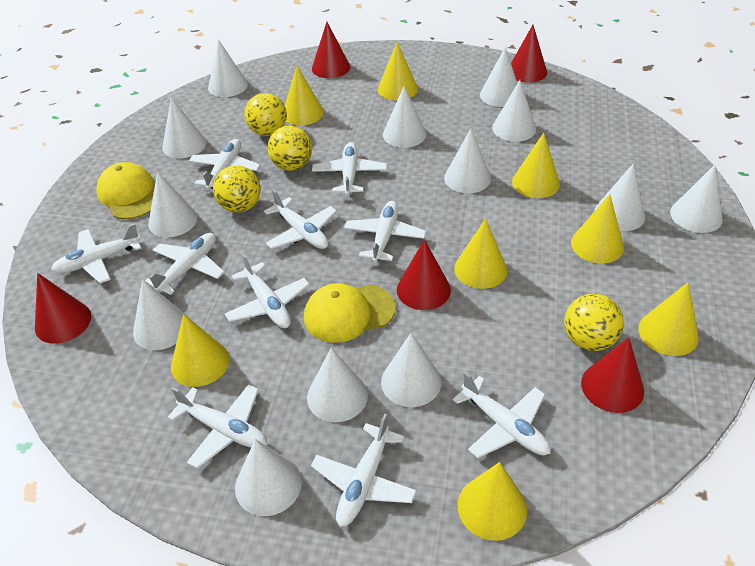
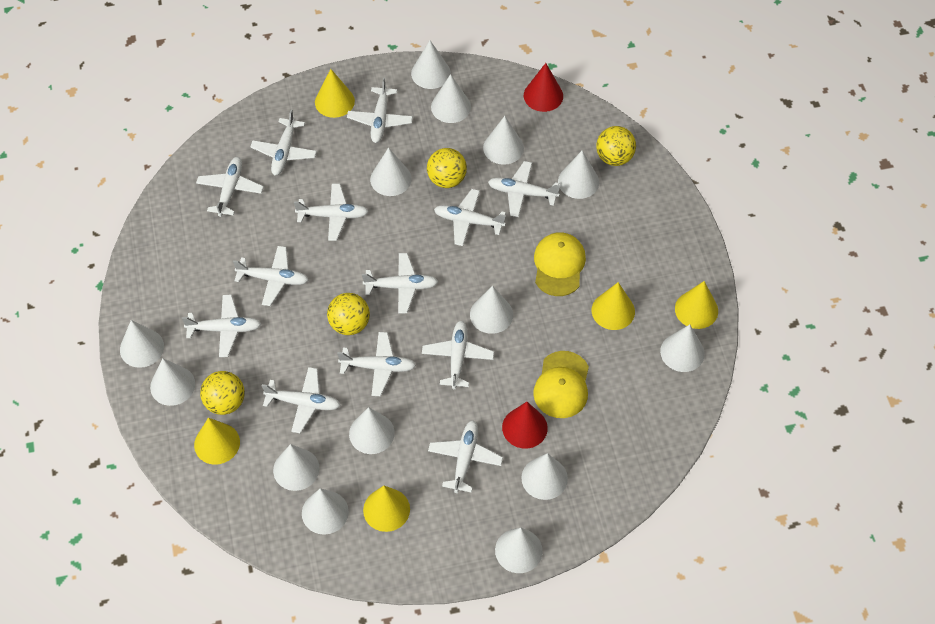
red cone: [35,273,91,344] [312,22,350,78] [397,239,451,310] [511,25,547,83] [581,337,644,413] = 5 -> [502,402,548,449] [524,63,563,112] = 2
white cone: [133,279,187,350] [148,171,197,237] [162,97,206,158] [208,39,248,97] [235,439,302,516] [307,348,368,422] [381,333,441,407] [383,86,426,148] [444,129,491,193] [480,47,517,107] [492,80,536,142] [594,163,645,231] [670,165,723,233] = 13 -> [120,320,164,368] [150,358,195,406] [273,444,319,491] [302,488,349,535] [349,407,395,454] [370,147,412,196] [411,40,451,89] [431,74,471,123] [470,286,513,334] [483,116,524,165] [495,528,543,573] [521,453,568,500] [558,150,599,199] [660,324,705,372] = 14
white plane: [51,223,141,284] [145,233,225,295] [168,384,267,469] [189,139,261,190] [225,254,310,328] [264,189,337,249] [311,414,417,527] [312,142,387,196] [344,201,426,263] [453,372,551,458] = 10 -> [182,295,261,357] [196,157,264,217] [233,246,308,306] [250,110,317,176] [262,367,341,433] [294,184,369,241] [337,332,416,396] [347,78,413,143] [362,253,438,313] [422,321,494,389] [428,420,503,493] [434,189,506,246] [488,161,560,217] = 13
yellow cone: [171,314,229,387] [285,66,324,125] [378,42,418,101] [454,219,507,289] [458,462,527,541] [512,133,560,198] [571,194,624,263] [639,282,699,356] = 8 -> [194,418,240,465] [315,69,355,118] [363,486,410,532] [592,282,635,330] [675,281,718,329] = 5

